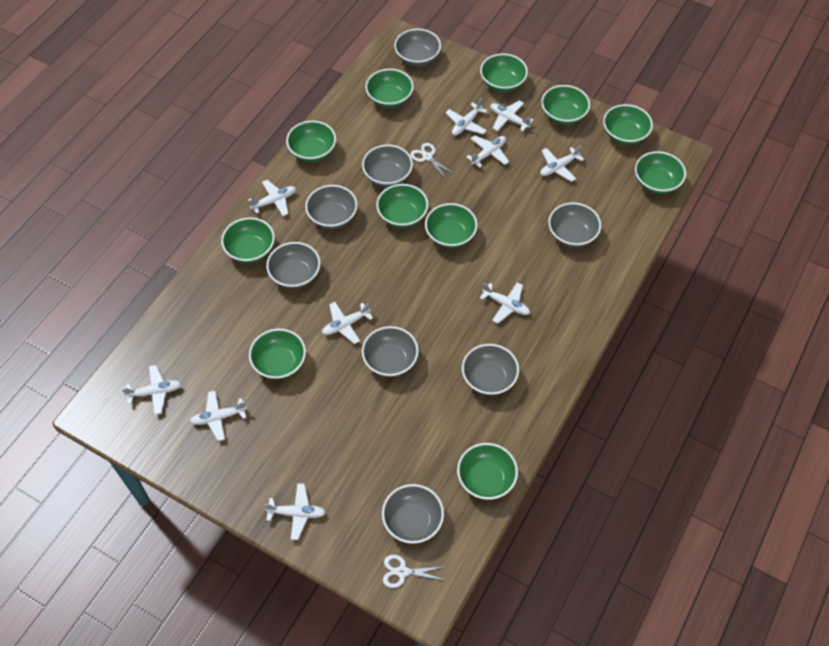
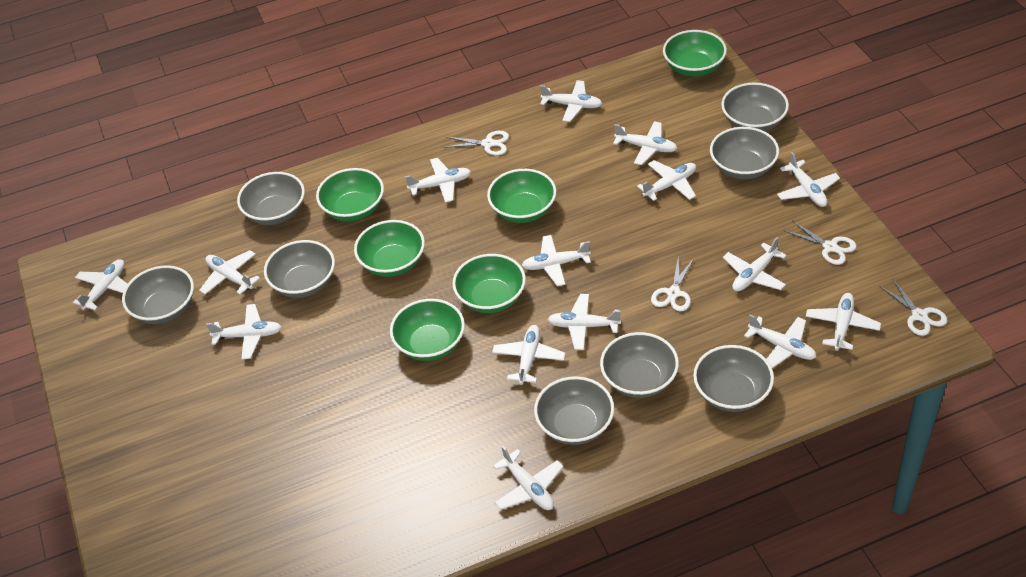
green bowl: [221,217,275,263] [249,329,306,379] [286,121,336,162] [365,69,414,108] [376,184,429,228] [425,203,478,248] [457,443,518,500] [480,53,528,92] [541,85,590,125] [603,104,653,145] [635,151,686,194] = 11 -> [316,168,384,222] [354,220,425,277] [390,299,465,361] [452,254,526,313] [487,169,556,223] [663,30,727,77] = 6
white plane: [122,365,181,415] [190,391,247,441] [248,180,296,216] [264,483,326,540] [322,302,373,344] [446,98,487,136] [466,135,509,168] [480,282,530,323] [490,100,533,131] [540,145,584,182] = 10 -> [73,259,127,310] [199,250,260,295] [206,304,282,359] [405,158,471,203] [492,325,565,385] [493,446,563,510] [522,235,591,286] [540,80,602,122] [548,294,621,350] [613,121,677,165] [637,160,696,201] [723,237,787,291] [744,314,816,368] [777,152,840,207] [806,293,881,350] = 15
white scissors: [383,555,444,588] [410,143,454,179] = 2 -> [443,131,509,155] [651,256,694,312] [785,221,857,265] [879,278,947,336] = 4

